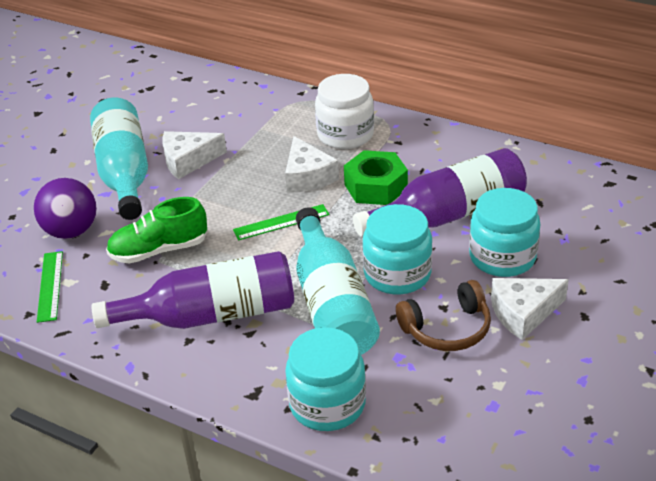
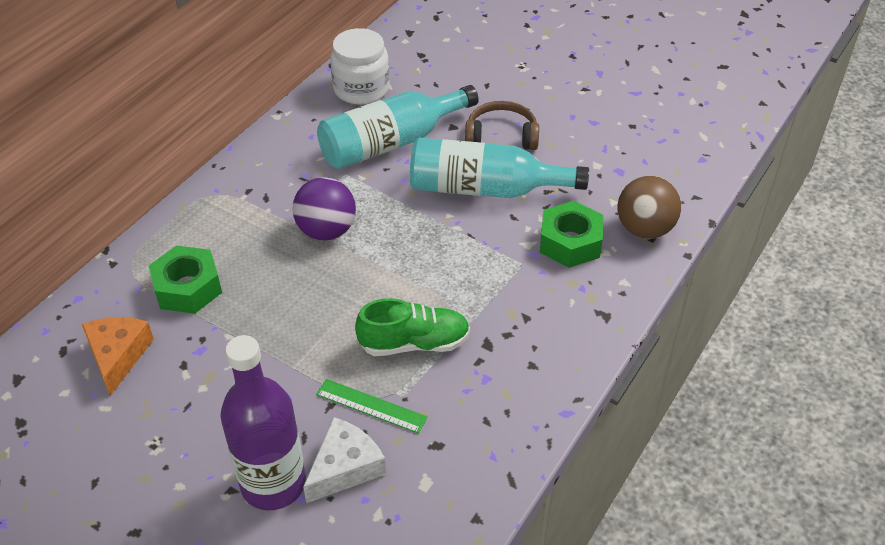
brown ball: none = 0 -> [618,176,681,239] = 1
green nut: [344,150,408,205] = 1 -> [149,245,222,314] [540,201,603,268] = 2
green ruler: [37,251,63,323] [233,204,329,240] = 2 -> [316,379,428,434] = 1
orange cheese: none = 0 -> [82,317,154,396] = 1
purple bottle: [91,251,294,329] [353,148,527,237] = 2 -> [220,335,306,510] = 1
turquoise jar: [285,327,366,431] [362,204,432,295] [469,188,541,277] = 3 -> none = 0
white cheese: [162,131,227,179] [285,136,339,193] [491,278,569,340] = 3 -> [303,417,386,503] = 1

